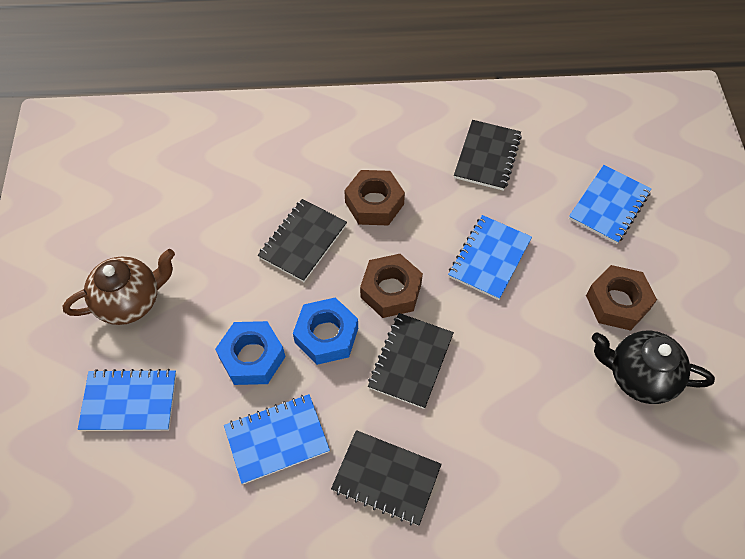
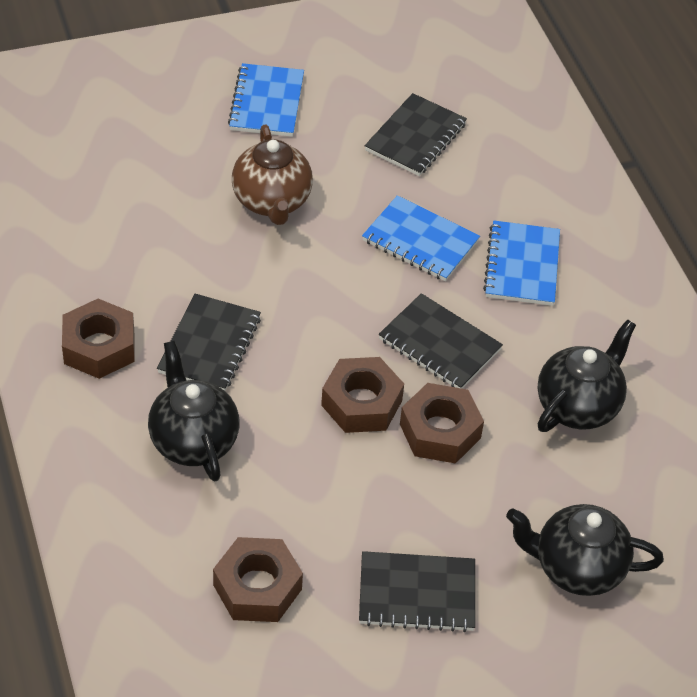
black teapot: [592,330,715,404] = 1 -> [148,341,239,481] [506,504,664,596] [538,319,636,432] = 3
blue notebook: [78,369,176,431] [224,394,330,484] [448,215,532,300] [569,165,652,244] = 4 -> [228,63,304,137] [362,195,480,281] [483,221,560,306] = 3
blue nut: [215,321,285,385] [293,297,358,365] = 2 -> none = 0
brown nut: [344,170,405,226] [360,254,423,318] [586,265,657,331] = 3 -> [62,299,135,379] [213,537,303,622] [321,357,404,433] [400,383,484,464] = 4

